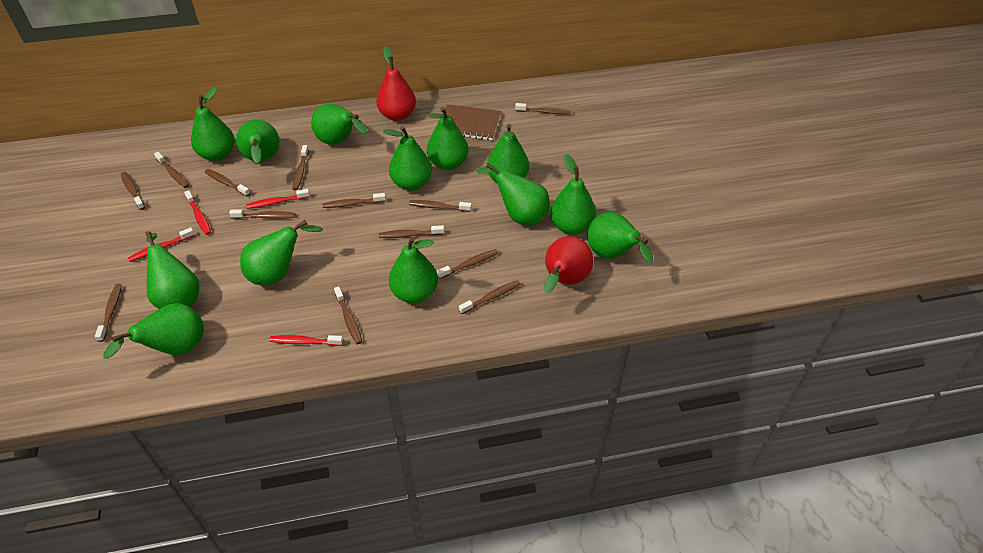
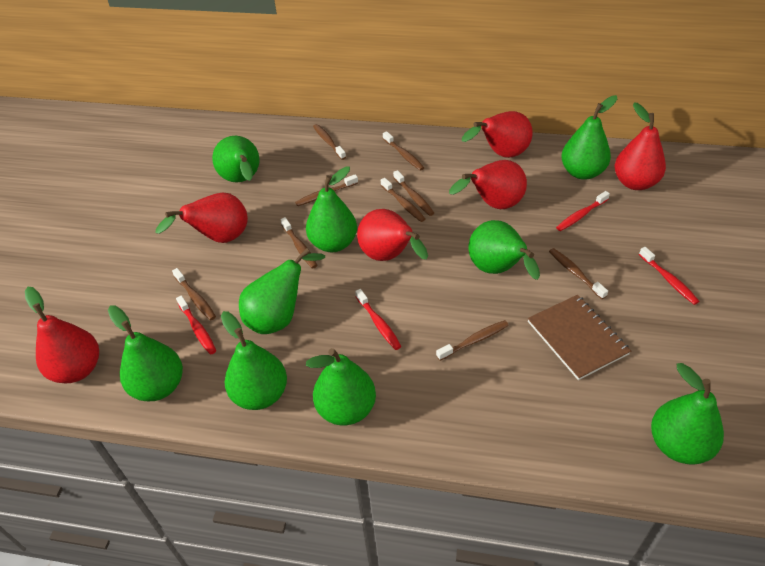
brown toothbrush: [95,284,122,342] [121,172,145,210] [154,152,189,188] [204,169,250,197] [229,210,295,219] [292,145,309,190] [323,193,386,208] [334,286,362,344] [379,225,444,238] [409,200,472,212] [437,249,498,279] [459,280,521,314] [515,103,571,115] = 13 -> [172,268,216,320] [280,217,317,269] [295,174,358,206] [313,124,346,160] [381,178,425,222] [383,131,424,171] [393,170,434,216] [436,320,509,361] [549,248,608,299] = 9
green pear: [103,303,204,359] [145,231,200,309] [191,87,235,161] [236,120,279,163] [240,220,323,285] [311,104,367,145] [383,126,432,191] [389,237,438,303] [427,107,469,170] [476,163,550,225] [487,124,529,183] [550,154,596,235] [587,212,653,263] = 13 -> [108,306,183,401] [212,136,260,182] [221,311,287,410] [239,248,325,334] [306,166,357,252] [306,348,376,425] [469,220,540,280] [561,95,617,180] [651,363,724,465] = 9
red pear: [376,46,416,121] [544,236,593,293] = 2 -> [25,287,99,383] [156,192,248,243] [357,209,428,261] [449,160,527,209] [462,111,533,158] [615,102,666,190] = 6

